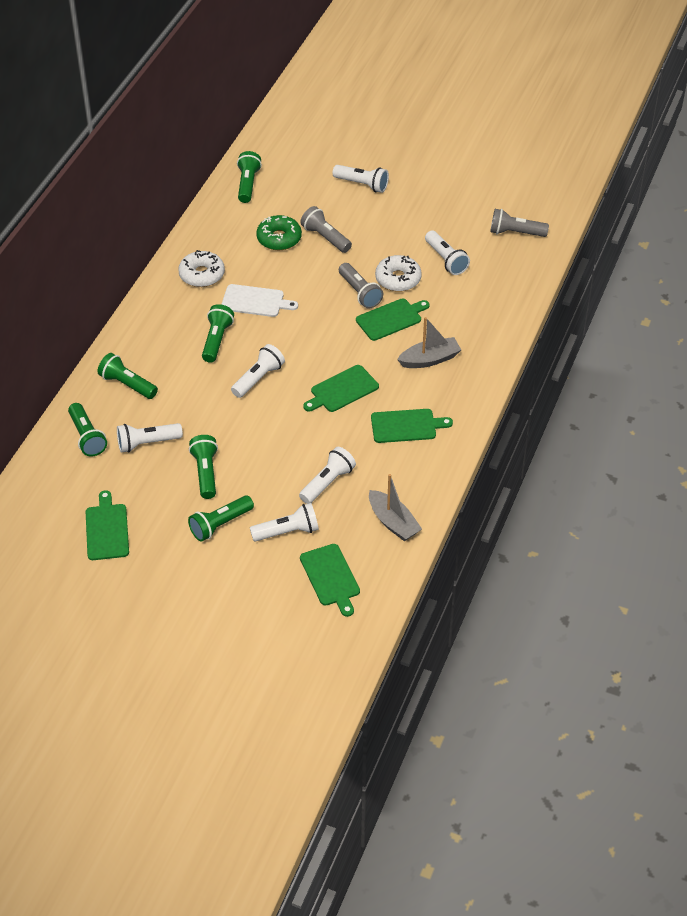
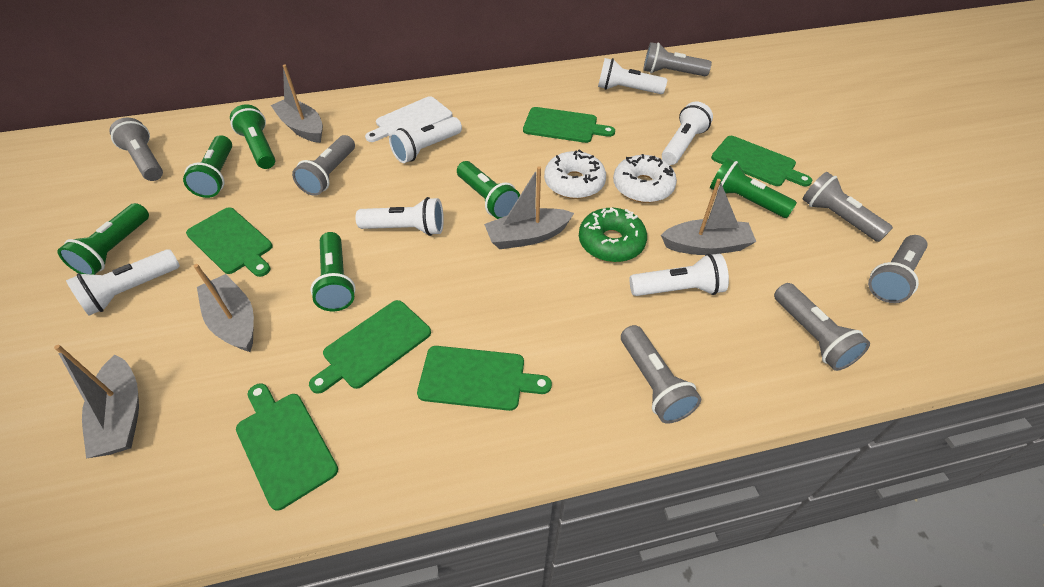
green cutting board: [86,490,129,560] [300,544,360,617] [303,365,379,412] [356,298,430,341] [371,409,453,443] = 5 -> [186,207,273,277] [236,383,338,510] [309,300,431,394] [417,346,552,411] [523,107,615,143] [711,136,812,187] = 6
grey boat: [369,474,422,541] [397,317,461,368] = 2 -> [54,345,139,458] [194,264,254,352] [271,65,323,143] [484,166,574,249] [661,179,756,255] = 5
grey flashlight: [300,206,352,253] [339,263,383,309] [490,209,549,237] = 3 -> [110,118,163,181] [292,135,355,196] [621,325,701,424] [643,42,712,76] [774,283,870,371] [803,172,893,242] [868,235,927,303] = 7

